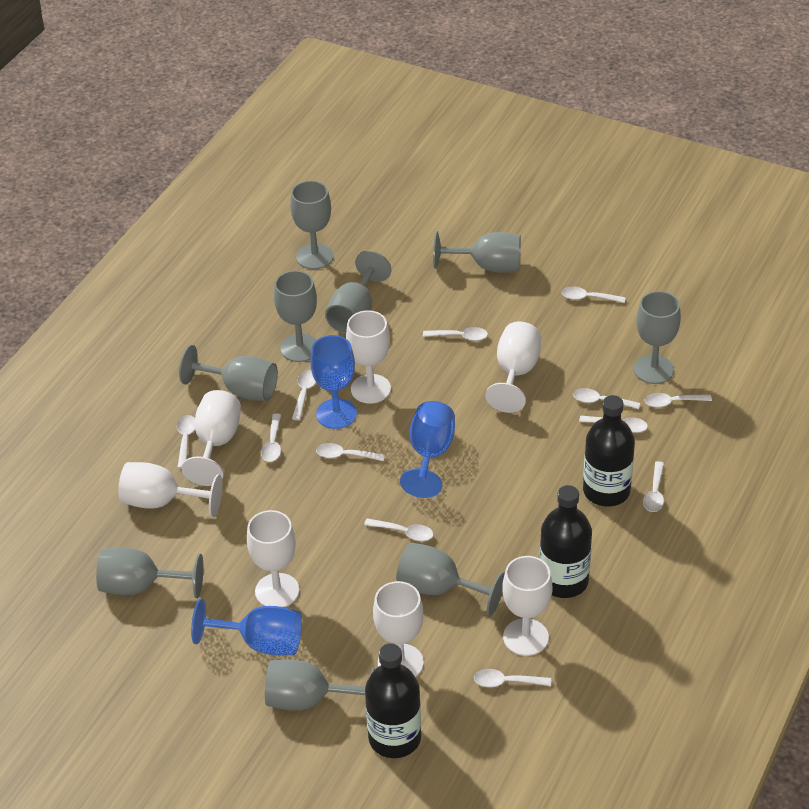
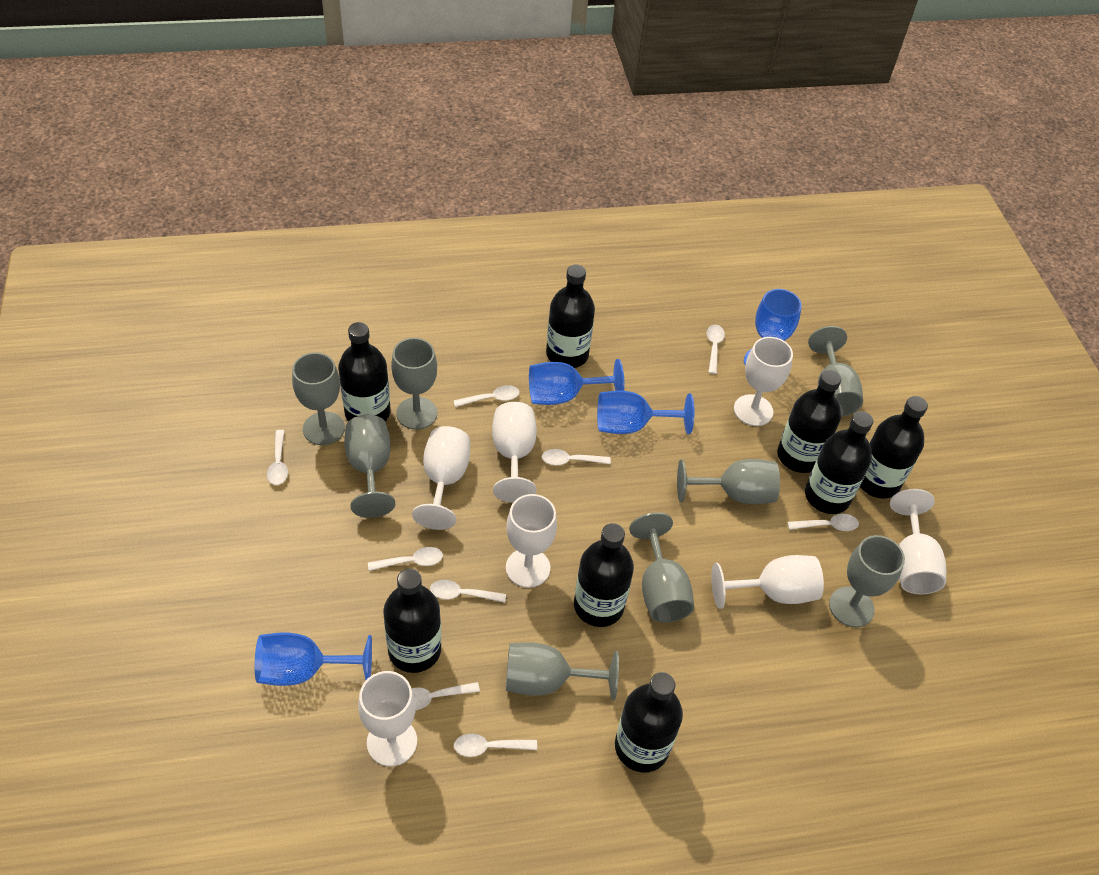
black bottle: [365,643,421,758] [540,485,592,598] [583,395,635,507] = 3 -> [338,322,391,422] [383,569,441,673] [546,264,595,368] [574,523,634,627] [615,672,683,772] [777,370,841,473] [805,411,873,514] [860,396,928,499] = 8
blue goblet: [191,599,302,655] [310,335,357,429] [400,401,455,498] = 3 -> [255,632,372,686] [529,359,625,405] [597,391,695,434] [744,289,802,366] = 4
grey goblet: [96,547,203,598] [179,345,278,401] [265,659,375,710] [274,270,317,362] [290,180,334,269] [325,250,391,334] [396,542,505,616] [433,231,521,273] [634,291,681,384] = 9 -> [292,352,345,445] [344,415,395,518] [391,338,437,430] [506,642,619,700] [629,512,694,622] [677,459,780,504] [808,326,863,416] [829,535,905,627] = 8
white spoon: [177,415,195,468] [261,414,281,462] [292,370,316,420] [316,443,385,461] [364,518,434,541] [423,327,488,341] [474,669,551,687] [561,286,625,303] [573,388,640,409] [579,416,648,433] [643,461,664,512] [645,393,712,408] = 12 -> [267,430,288,485] [368,547,443,571] [412,682,480,710] [430,580,506,603] [453,385,519,407] [454,733,537,757] [542,449,611,465] [706,325,725,374] [788,514,859,531] = 9

